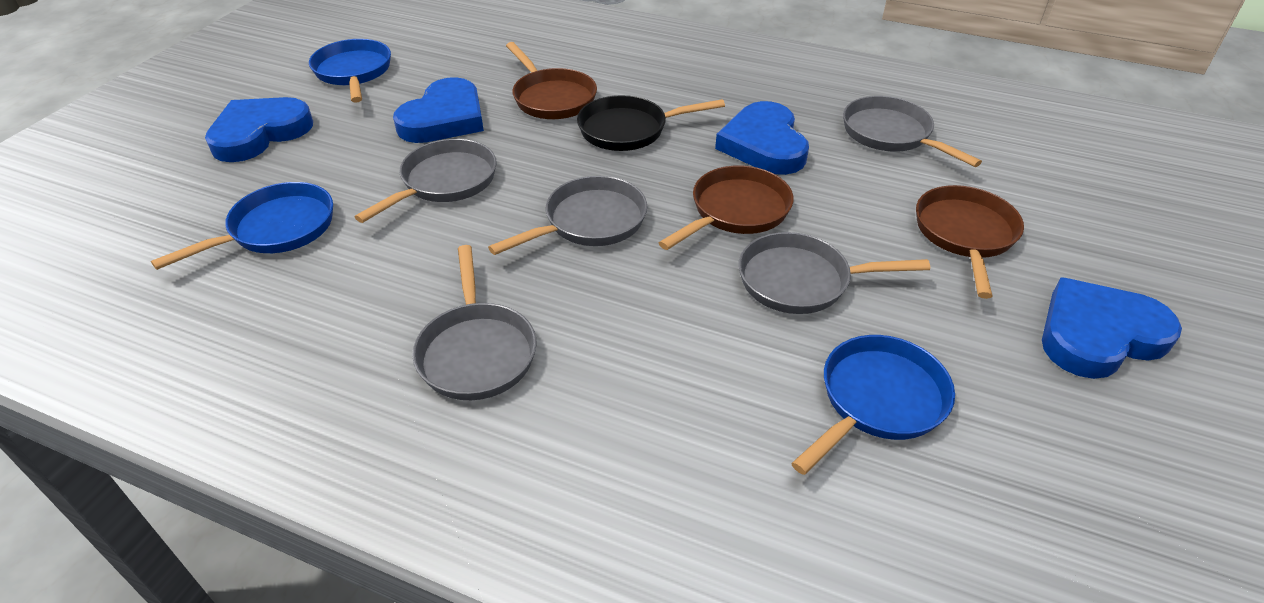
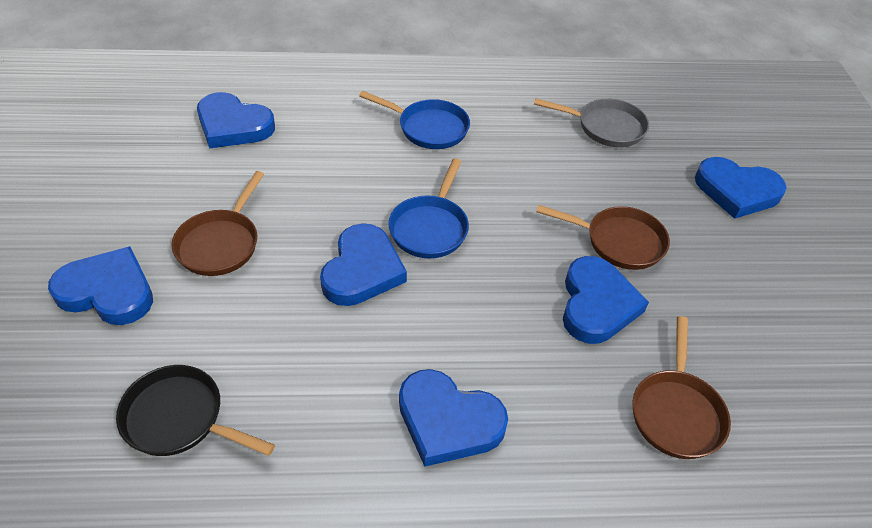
blue heart: [205,97,313,162] [393,77,484,143] [715,101,809,175] [1042,277,1182,379] = 4 -> [48,246,153,325] [197,92,275,149] [320,223,407,306] [399,369,508,467] [563,256,649,344] [695,157,787,219] = 6
blue pan: [151,182,333,270] [309,39,391,103] [791,335,955,475] = 3 -> [359,91,470,149] [388,158,469,258] = 2
grey pan: [354,139,497,223] [412,245,537,400] [488,176,647,255] [739,232,930,314] [843,96,982,167] = 5 -> [534,98,649,147] = 1

